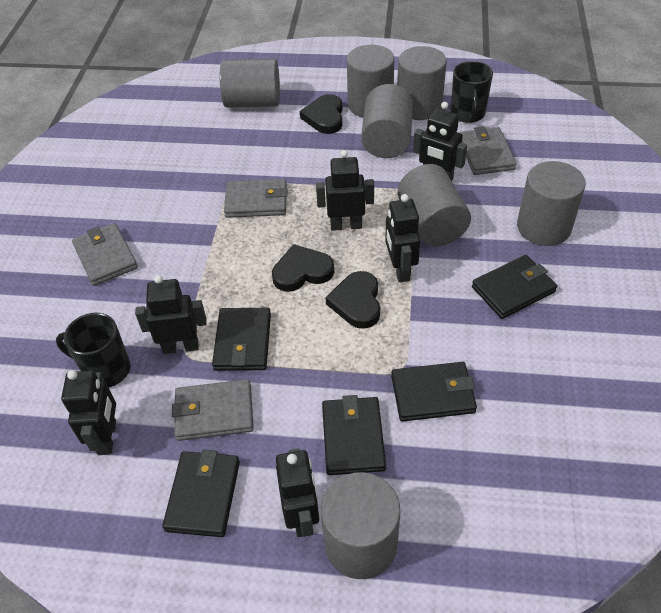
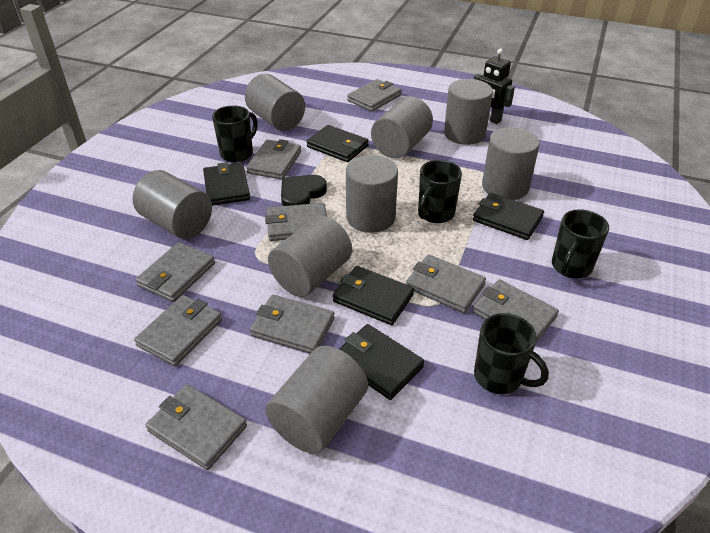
black heart: [272,244,334,292] [300,94,343,134] [325,271,380,329] = 3 -> [281,175,327,206] = 1
black mug: [56,313,131,387] [451,61,493,123] = 2 -> [212,105,258,162] [418,160,462,223] [474,313,549,394] [552,209,609,278] = 4
black robot: [61,370,116,455] [135,275,207,354] [276,448,319,537] [316,150,374,231] [385,194,421,283] [413,102,467,181] = 6 -> [474,48,515,124] = 1
grey cylinder: [220,59,280,108] [321,472,400,579] [347,45,395,117] [361,84,413,158] [397,46,447,120] [398,164,471,246] [517,161,586,246] = 7 -> [133,170,212,239] [245,74,305,131] [265,346,368,454] [268,216,352,297] [346,155,398,233] [371,97,433,159] [444,79,493,145] [482,127,540,200] = 8
grey wallet: [72,223,138,286] [172,379,254,441] [224,179,287,218] [460,126,516,175] = 4 -> [134,295,222,366] [135,242,215,302] [146,384,247,470] [246,139,301,180] [250,295,335,354] [265,203,327,241] [347,79,401,112] [406,254,486,313] [473,279,559,342] = 9

